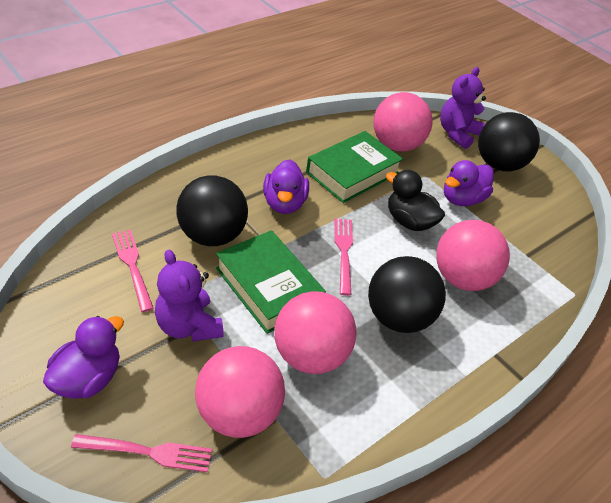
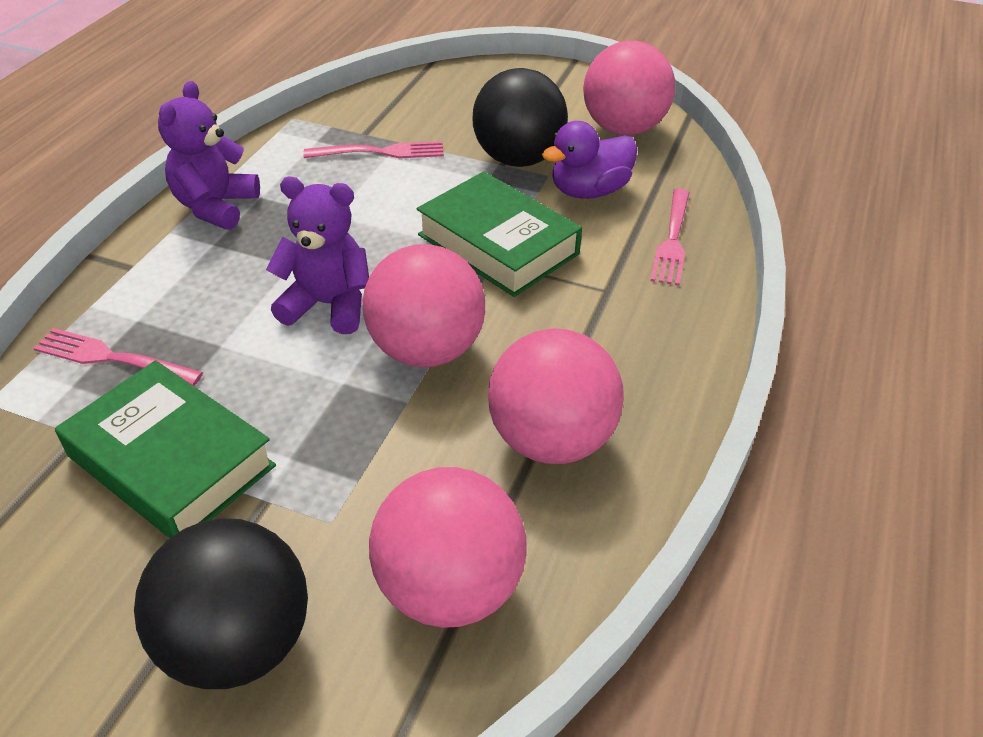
black ball: [176,175,248,246] [368,256,446,333] [478,112,540,171] = 3 -> [134,518,308,689] [473,68,568,167] = 2
black duck: [386,170,445,231] = 1 -> none = 0
purple duck: [43,316,124,398] [263,159,309,214] [444,160,494,206] = 3 -> [542,121,637,199] = 1

